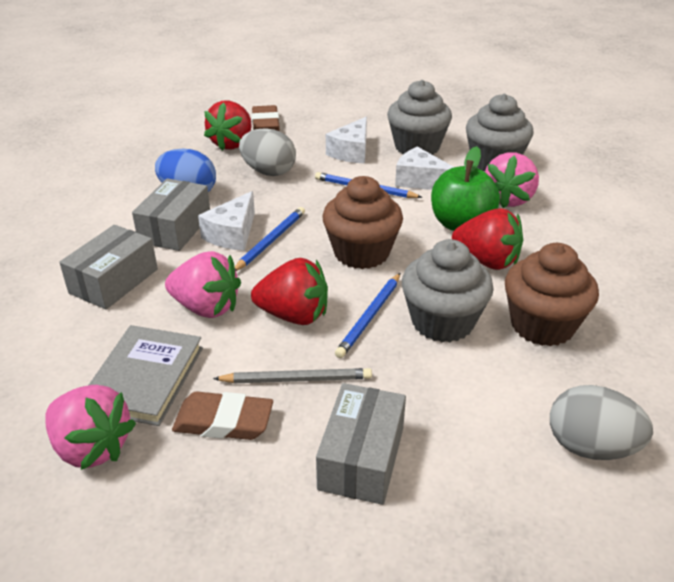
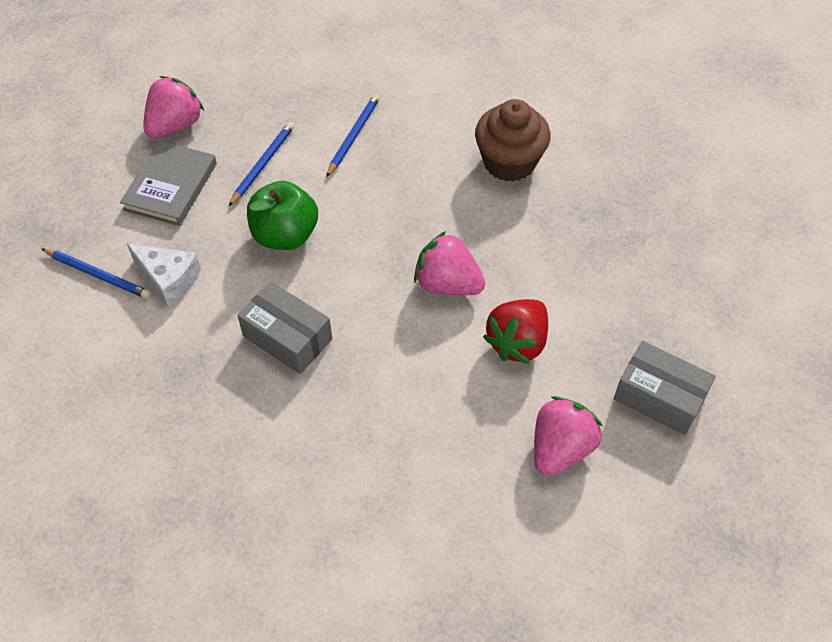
blue egg: [155,149,216,192] = 1 -> none = 0
brown cupcake: [322,176,403,269] [505,243,599,346] = 2 -> [475,99,551,182] = 1
brown eraser: [172,392,273,440] [252,105,280,131] = 2 -> none = 0
grey box: [59,225,158,309] [132,178,210,251] [316,383,406,505] = 3 -> [237,281,332,374] [614,341,716,435] = 2
grey cupcake: [387,80,452,155] [402,239,494,342] [466,94,534,172] = 3 -> none = 0
grey egg: [239,129,296,176] [550,385,653,460] = 2 -> none = 0
grey pencil: [213,368,372,383] = 1 -> none = 0
red strawberry: [204,101,252,151] [251,258,328,325] [452,209,523,270] = 3 -> [483,299,548,364] = 1
white cheese: [198,191,255,251] [326,117,367,164] [395,146,454,190] = 3 -> [127,244,201,307] = 1

